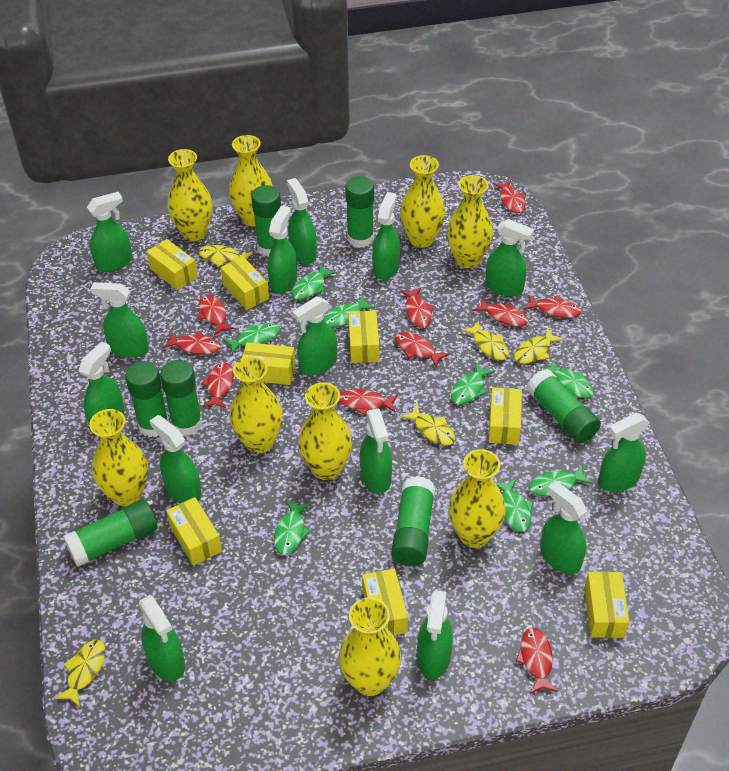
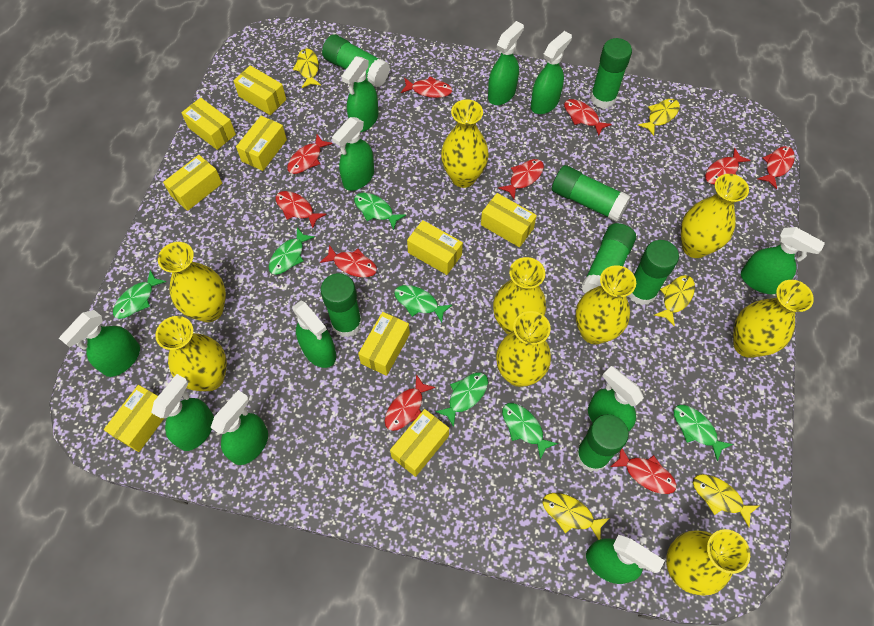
green fish: [223,323,280,354] [274,500,311,555] [292,264,337,300] [324,295,375,328] [451,362,495,405] [495,479,533,532] [528,465,592,496] [539,360,594,398] = 8 -> [113,270,166,319] [269,227,315,275] [354,193,406,230] [394,285,452,323] [435,372,488,427] [502,403,558,460] [674,405,733,461] = 7
green spray bottle: [78,342,125,427] [87,192,132,272] [90,282,149,358] [139,595,185,681] [150,415,202,503] [268,206,297,294] [287,178,317,264] [293,297,337,375] [360,408,392,493] [372,192,400,280] [417,590,453,679] [486,219,534,297] [540,481,587,574] [598,413,649,492] = 14 -> [59,310,140,377] [151,374,214,451] [210,390,268,465] [292,301,336,368] [332,117,374,191] [341,56,378,132] [488,21,524,105] [531,31,572,114] [586,535,665,584] [588,366,644,432] [741,227,825,294] = 11
yellow box: [146,239,198,290] [166,497,222,565] [221,257,269,310] [242,342,295,385] [348,310,379,363] [362,569,408,635] [488,387,522,445] [584,572,629,638] = 8 -> [104,385,164,452] [163,155,222,211] [181,98,236,150] [234,65,286,115] [236,116,287,171] [358,312,410,376] [390,409,449,477] [407,220,463,275] [481,193,537,247] = 9

